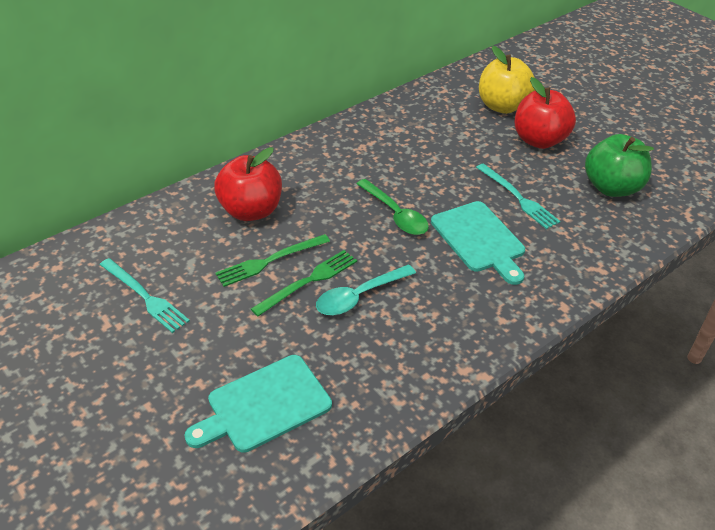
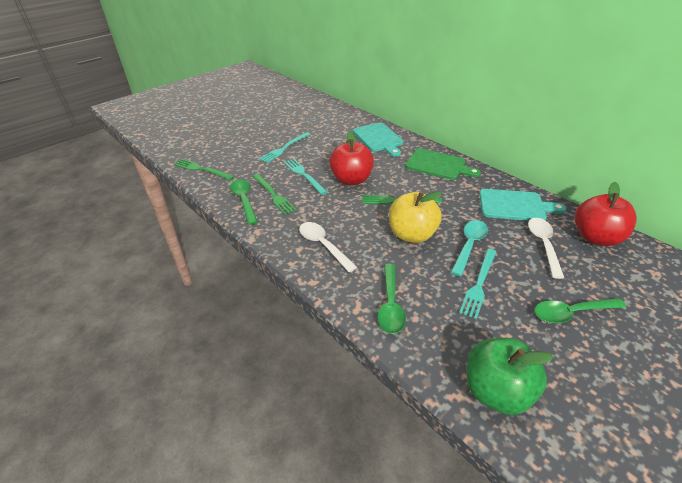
green cutting board: none = 0 -> [405,148,481,180] = 1
green fork: [215,234,330,287] [251,250,357,316] = 2 -> [174,159,234,180] [252,174,297,215] [362,195,442,204] = 3
green spoon: [357,179,429,235] = 1 -> [230,180,258,225] [377,264,406,334] [534,298,627,323] = 3
turquoise fork: [100,258,190,333] [476,163,560,229] = 2 -> [259,132,311,163] [284,159,327,195] [459,248,496,319] = 3
white spoon: none = 0 -> [299,222,357,272] [528,218,564,279] = 2

